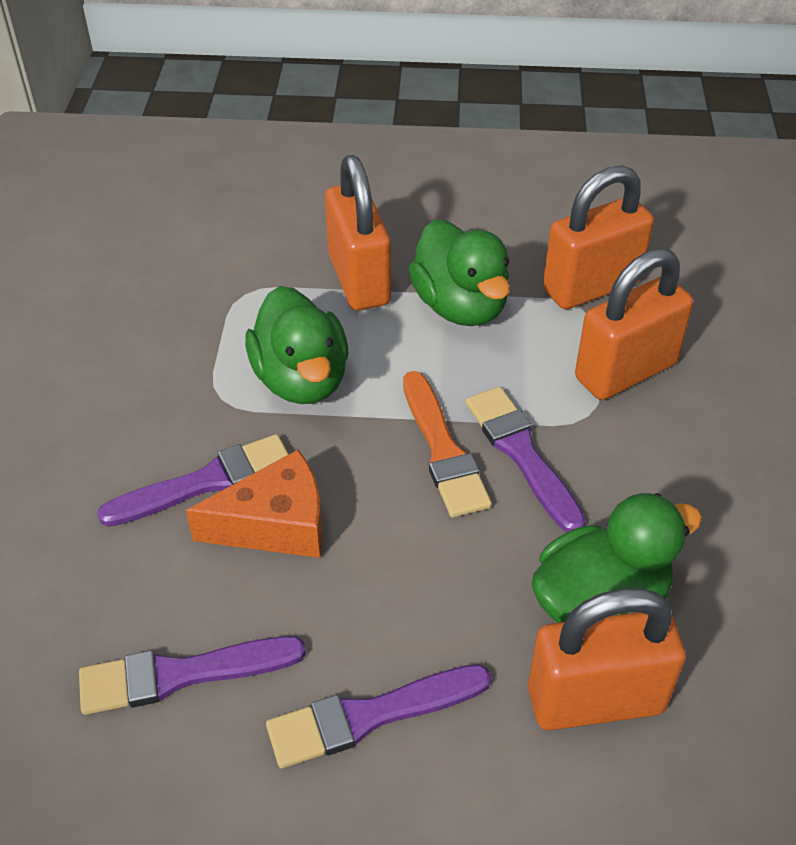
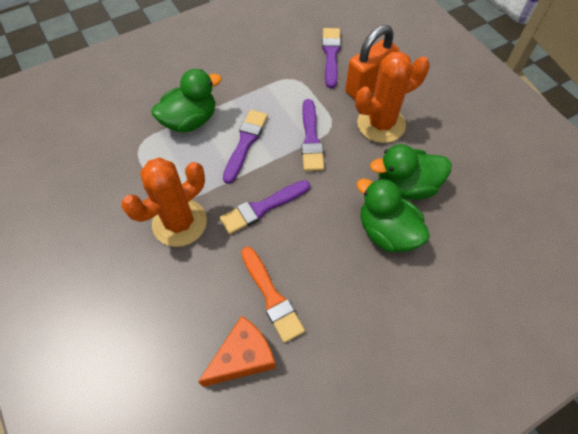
orange cactus: none = 0 -> [121,158,207,247] [355,51,430,143] = 2
orange padlock: [325,155,391,311] [528,588,686,730] [543,165,654,309] [575,248,693,400] = 4 -> [345,25,400,100] = 1

